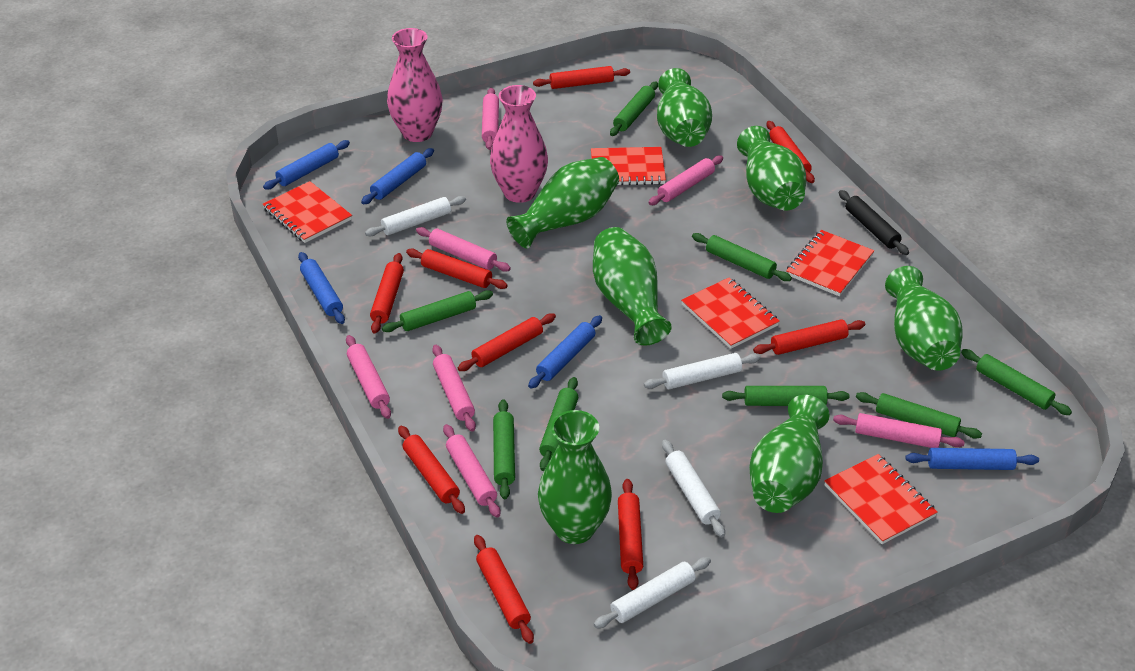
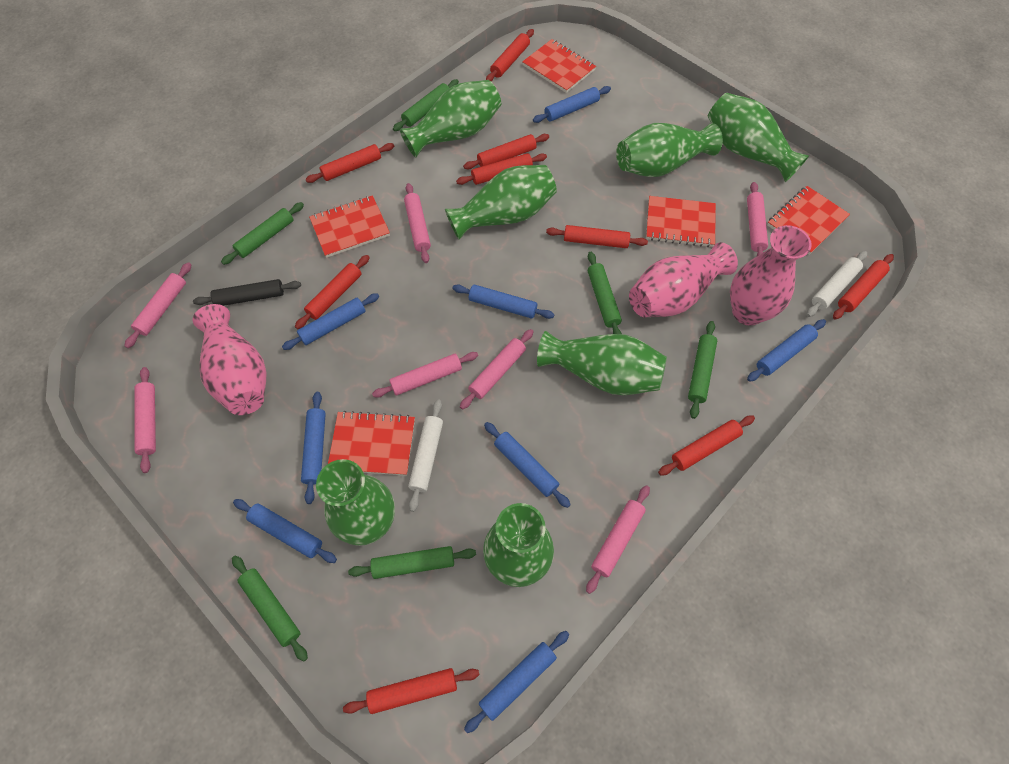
blue rolling pin: [263,140,350,190] [298,252,345,324] [361,148,434,204] [528,315,602,388] [905,448,1039,470] = 5 -> [233,499,337,563] [282,293,379,350] [301,392,326,504] [452,285,554,319] [464,631,569,733] [484,422,571,508] [533,86,611,123] [747,319,826,382] = 8
green rolling pin: [382,290,493,332] [493,399,515,499] [539,377,578,471] [610,82,658,136] [692,233,792,281] [722,386,850,406] [856,392,982,439] [961,349,1072,415] = 8 -> [221,202,304,265] [232,555,308,662] [348,546,476,579] [393,79,459,131] [588,252,622,334] [688,321,717,419] = 6
pink vase: [387,28,443,142] [490,85,548,203] = 2 -> [193,304,266,415] [629,242,738,317] [730,225,812,326] = 3
white rolling pin: [365,196,466,236] [594,557,711,628] [644,353,760,389] [662,440,725,537] = 4 -> [408,399,443,512] [807,251,867,317] = 2

